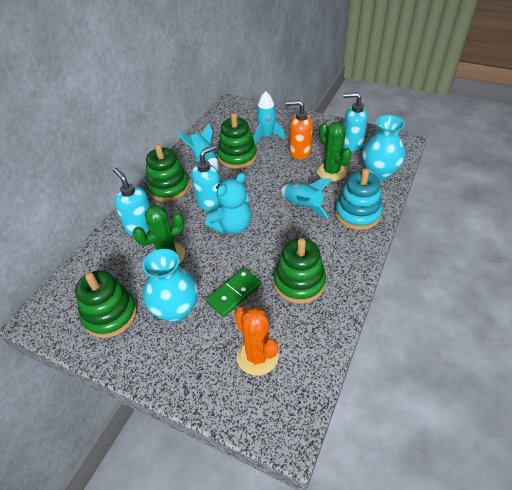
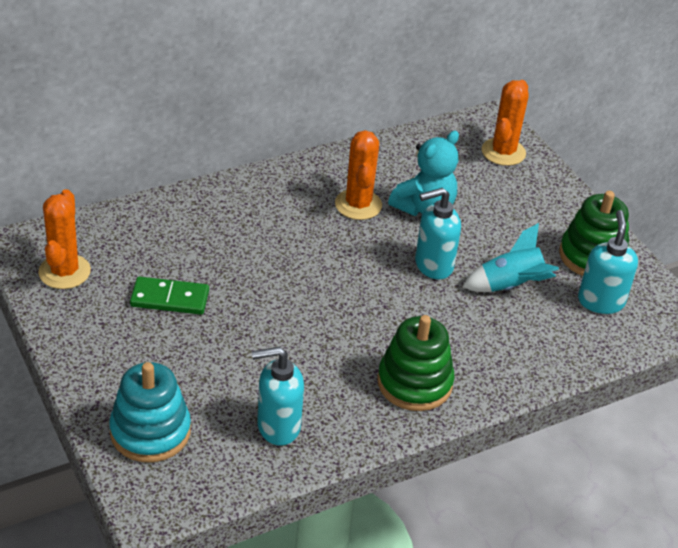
green cactus: [133,205,185,263] [317,122,352,181] = 2 -> none = 0
green stacking toy: [75,271,137,338] [146,144,189,202] [217,113,257,169] [273,238,326,304] = 4 -> [377,315,455,411] [559,191,629,276] = 2
orange cactus: [234,307,279,376] = 1 -> [38,189,91,289] [335,130,382,220] [482,80,528,166] = 3
orange soap dispenser: [286,100,313,159] = 1 -> none = 0
turquoise rocket: [177,123,219,171] [254,91,285,144] [281,178,332,219] = 3 -> [462,223,559,292] = 1
turquoise vase: [142,249,198,322] [362,115,405,181] = 2 -> none = 0

